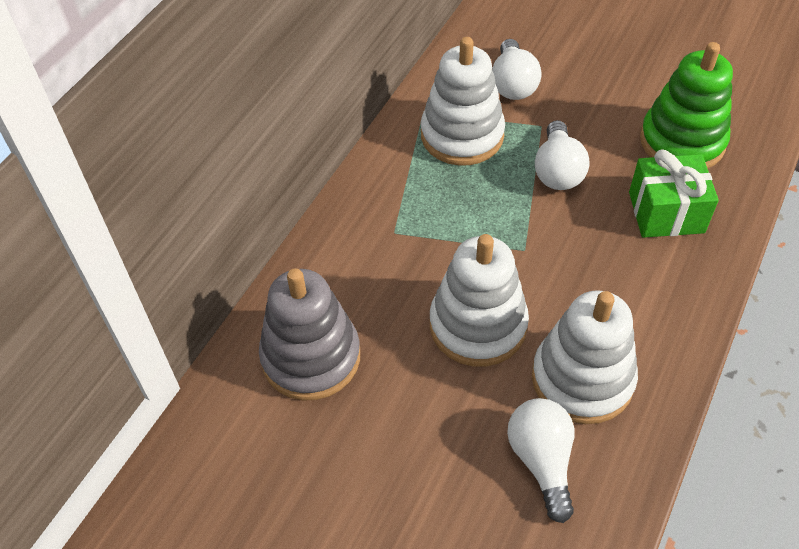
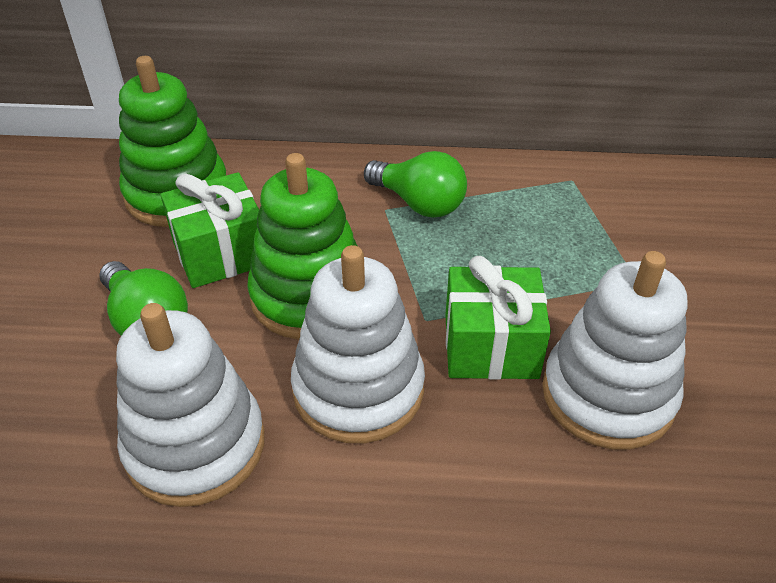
green gift: [629,149,719,238] = 1 -> [161,172,259,288] [445,256,551,380] = 2
green light bulb: none = 0 -> [99,261,188,336] [364,151,467,218] = 2
green stacking toy: [640,42,733,169] = 1 -> [119,56,226,227] [247,153,357,340] = 2
grey stacking toy: [259,268,360,401] = 1 -> none = 0
white light bulb: [492,39,542,100] [507,398,575,523] [535,120,589,190] = 3 -> none = 0

